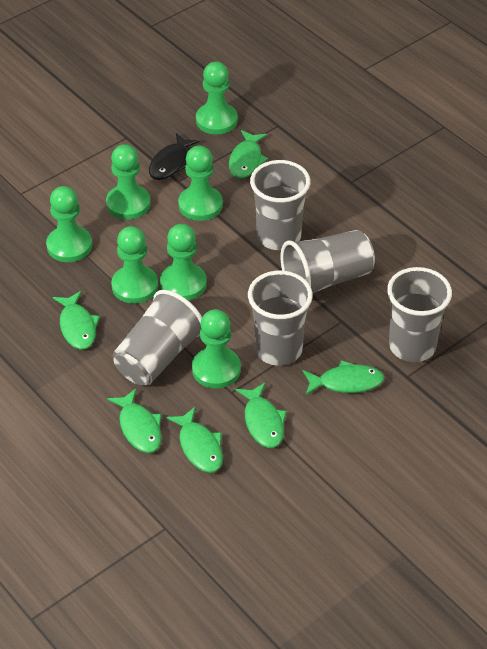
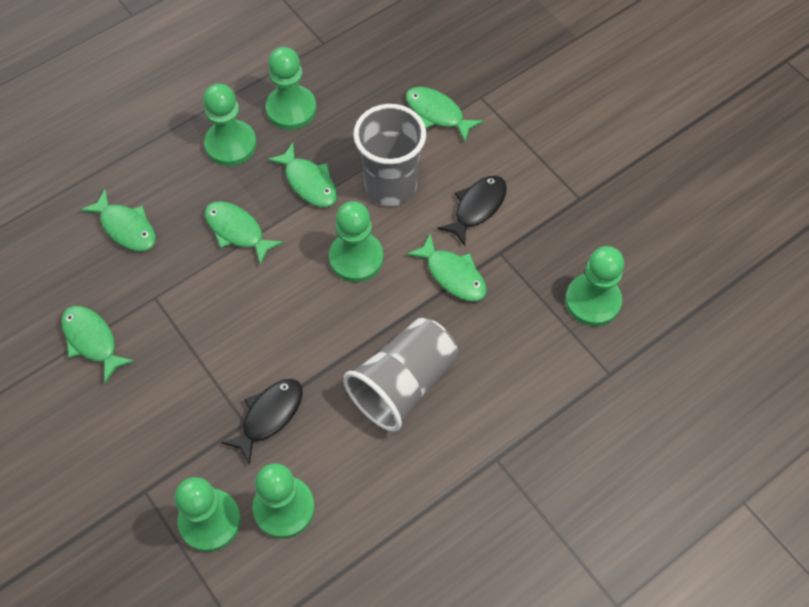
black fish: [149,133,200,180] = 1 -> [221,379,303,465] [438,176,507,246] = 2
green pawn: [46,186,92,262] [106,144,151,220] [111,226,158,303] [160,224,207,300] [178,146,223,221] [192,309,241,389] [196,62,238,135] = 7 -> [175,477,241,552] [203,84,257,166] [253,463,315,539] [266,47,317,130] [329,201,383,282] [565,246,624,326] = 6
grey cup: [113,290,202,385] [248,271,313,366] [250,160,310,250] [281,230,375,293] [387,267,452,362] = 5 -> [343,318,458,432] [353,104,426,206] = 2

